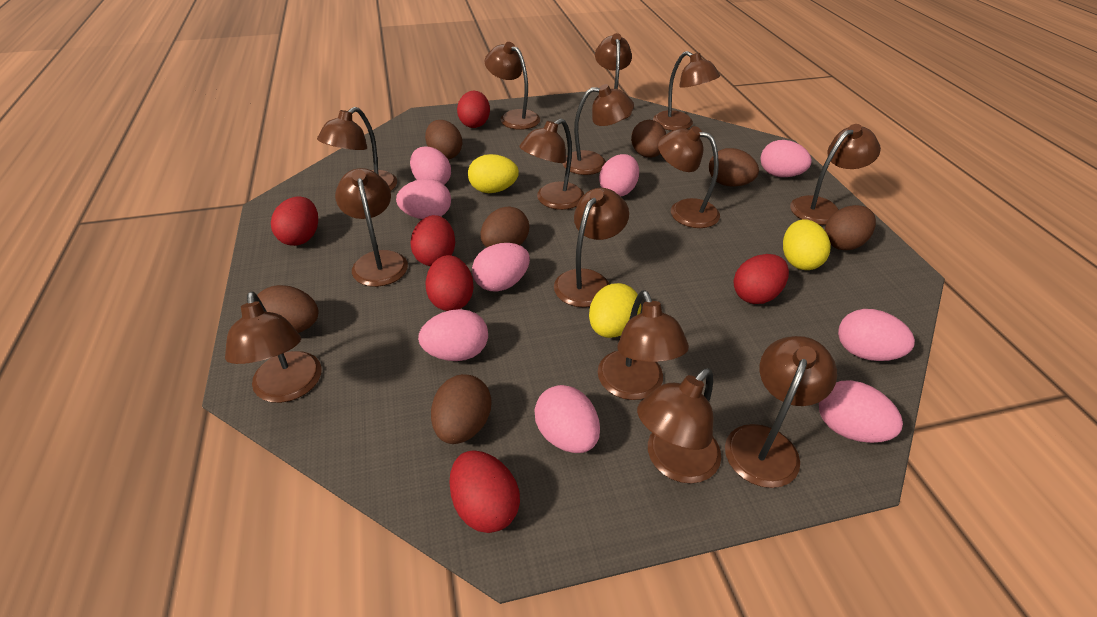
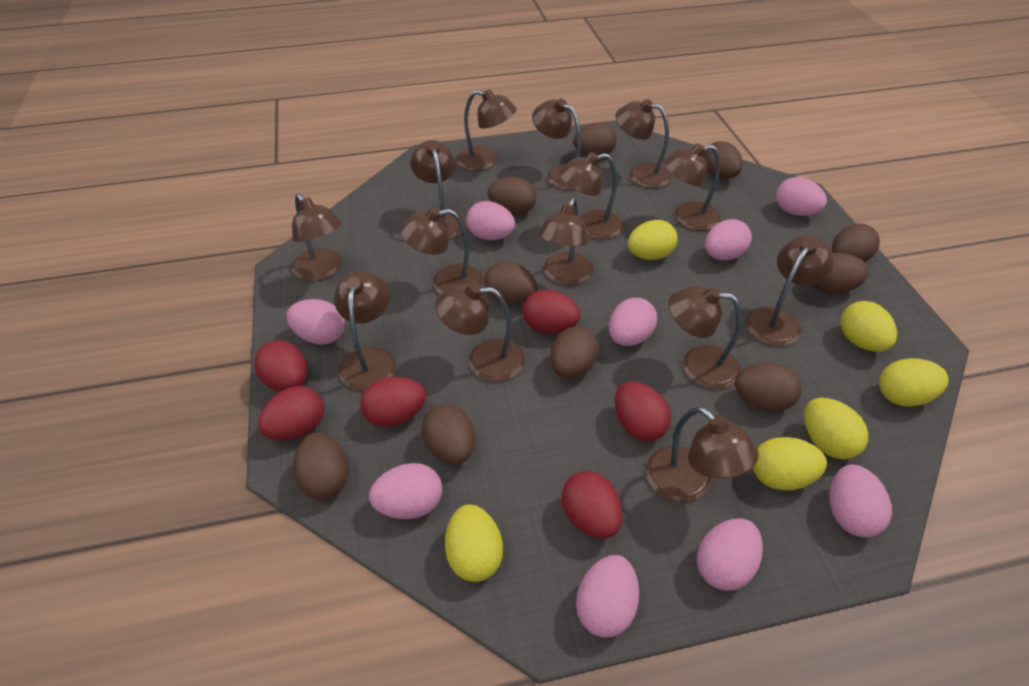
brown egg: [257,285,318,333] [425,120,462,159] [431,374,491,444] [481,206,529,248] [631,120,666,158] [709,148,759,187] [825,205,876,250] = 7 -> [293,432,349,500] [421,404,475,465] [484,261,537,304] [488,177,536,215] [550,326,599,379] [573,123,616,156] [703,141,743,179] [735,363,802,411] [813,253,869,294] [832,223,880,262] = 10
yellow egg: [468,154,519,193] [589,283,641,338] [783,219,831,270] = 3 -> [445,504,503,582] [628,220,678,260] [753,437,827,491] [804,397,868,459] [840,301,897,352] [879,358,949,407] = 6

